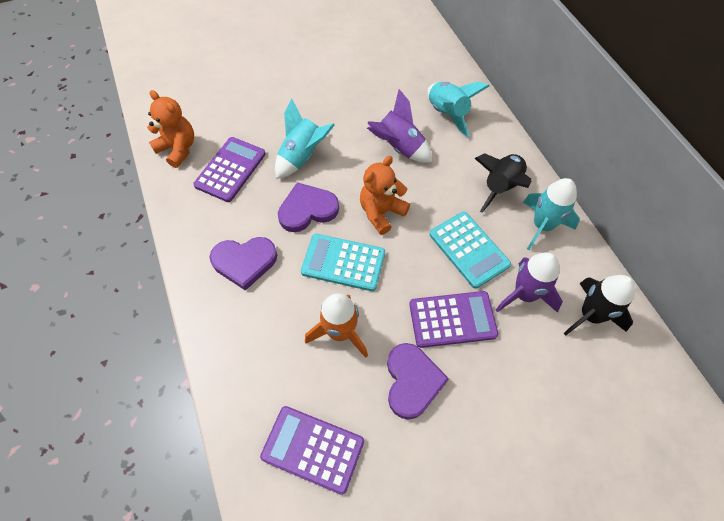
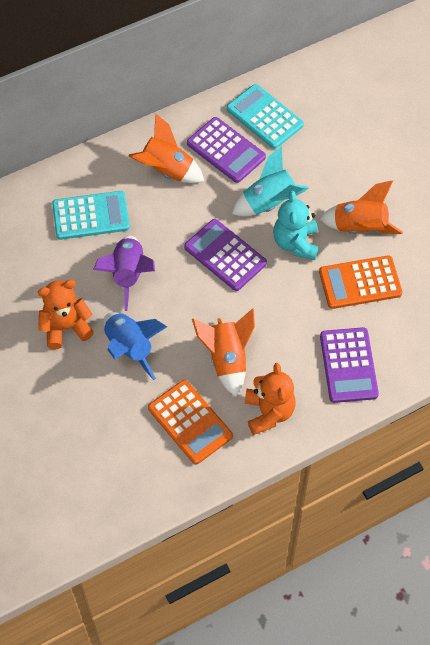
black rocket: [474,153,532,213] [563,275,635,336] = 2 -> none = 0
blue rocket: none = 0 -> [103,312,167,380] = 1
orange calculator: none = 0 -> [148,380,233,464] [319,255,403,309] = 2
orange rocket: [305,293,368,358] = 1 -> [129,113,204,183] [192,308,255,397] [320,180,403,234] = 3
purple heart: [210,237,277,291] [278,182,339,232] [387,343,449,420] = 3 -> none = 0
purple rocket: [367,89,432,163] [496,252,563,313] = 2 -> [93,236,155,311] = 1
turquoise rocket: [275,99,335,179] [427,82,490,137] [523,178,580,250] = 3 -> [232,146,309,216] = 1
turquoise teddy bear: none = 0 -> [273,191,319,260] = 1

